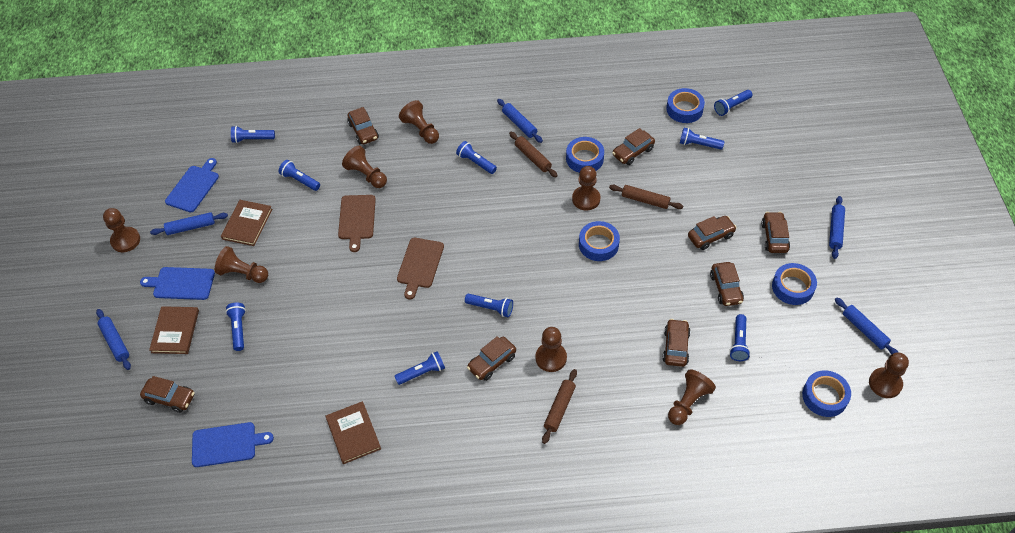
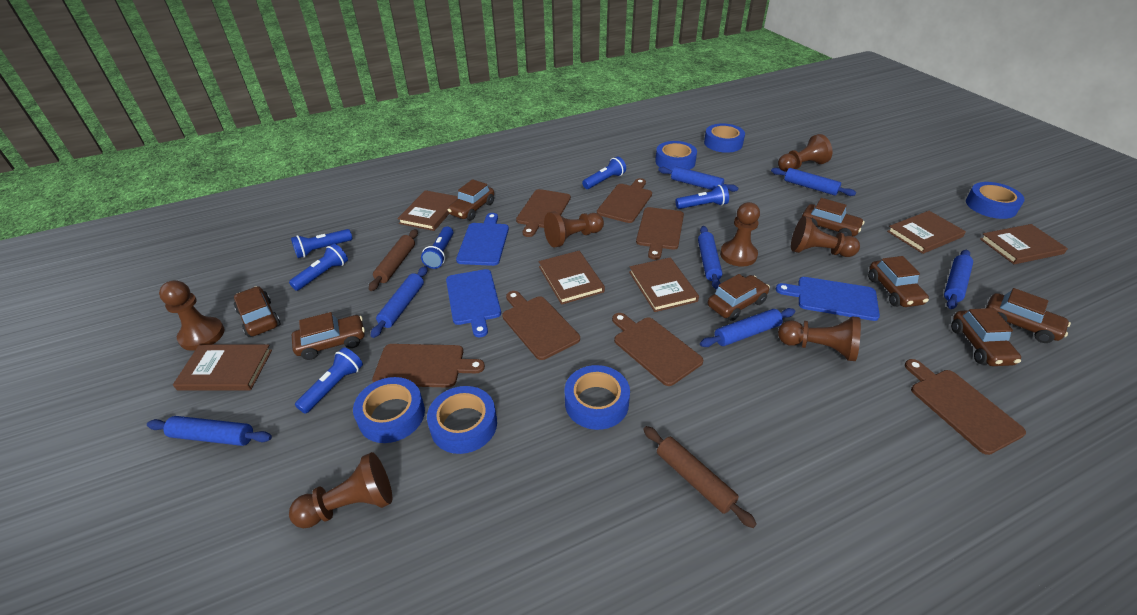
blue flashlight: [226,302,246,351] [231,126,275,143] [279,160,320,191] [395,351,445,385] [456,141,497,174] [465,294,513,317] [680,128,724,150] [714,90,753,116] [729,314,750,361] = 9 -> [289,244,348,291] [291,229,352,258] [295,347,363,414] [421,226,453,269] [582,157,626,189] [675,185,729,209] = 6
blue rolling pin: [96,309,131,370] [150,212,228,235] [497,99,543,143] [829,196,845,259] [835,297,898,355] = 5 -> [147,416,272,446] [370,266,428,338] [658,166,738,192] [698,226,723,290] [700,308,795,347] [771,168,856,196] [944,250,973,309] = 7
blue tape: [566,137,604,173] [579,221,620,261] [666,88,705,123] [772,263,817,305] [802,370,851,417] = 5 -> [353,377,425,443] [427,386,497,454] [565,365,630,430] [655,141,697,170] [704,123,745,153] [966,182,1025,219] = 6
brown book: [149,306,199,354] [221,200,272,246] [325,401,381,464] = 3 -> [173,344,272,391] [397,190,458,231] [539,251,605,305] [629,257,699,312] [887,211,966,254] [980,224,1068,264] = 6
brown cutting board: [338,195,376,252] [397,238,444,299] = 2 -> [372,344,485,388] [502,291,580,360] [516,189,571,237] [597,178,652,223] [612,313,703,386] [636,207,684,260] [905,359,1026,455] = 7
brown pawn: [103,208,140,252] [215,246,268,283] [342,146,387,188] [399,100,439,144] [535,327,567,372] [572,166,601,211] [668,369,716,425] [869,352,909,398] = 8 -> [159,280,225,351] [289,452,392,528] [544,211,604,248] [720,202,760,267] [778,134,832,172] [778,316,861,361] [791,216,860,257] = 7
brown rolling pin: [509,132,558,177] [542,369,577,444] [609,185,683,209] = 3 -> [369,229,418,291] [643,426,757,528] = 2

